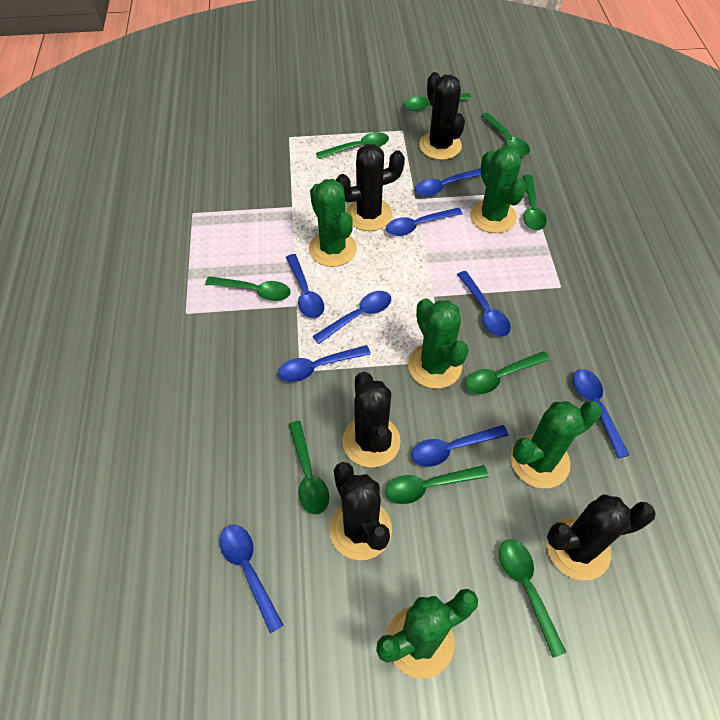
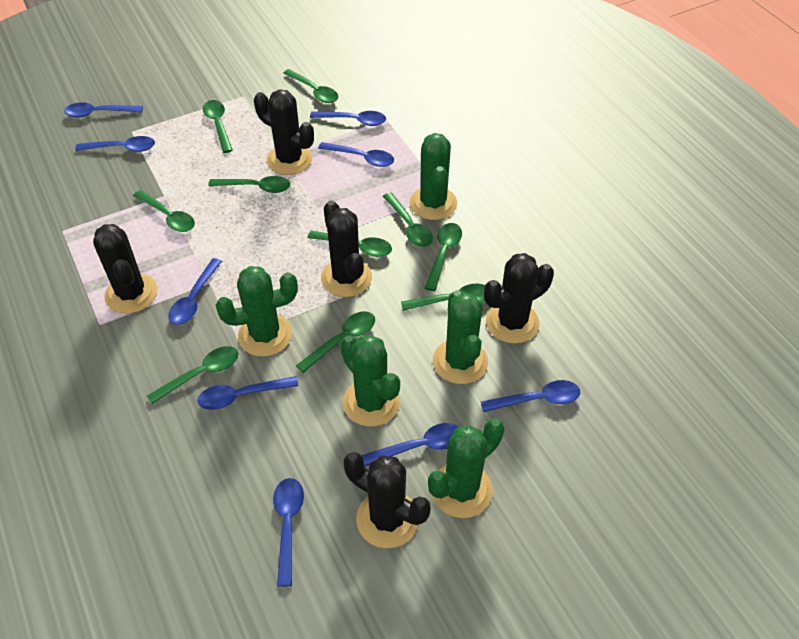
green spoon: [205,276,291,301] [288,421,329,514] [316,132,389,159] [385,465,489,504] [403,93,472,111] [465,351,550,394] [481,113,530,156] [499,539,566,658] [523,175,547,230] = 9 -> [133,190,195,232] [147,346,239,404] [203,100,233,153] [208,176,290,193] [283,69,338,103] [296,311,375,373] [308,231,392,257] [383,192,433,247] [401,284,485,311] [425,223,462,291] = 10

